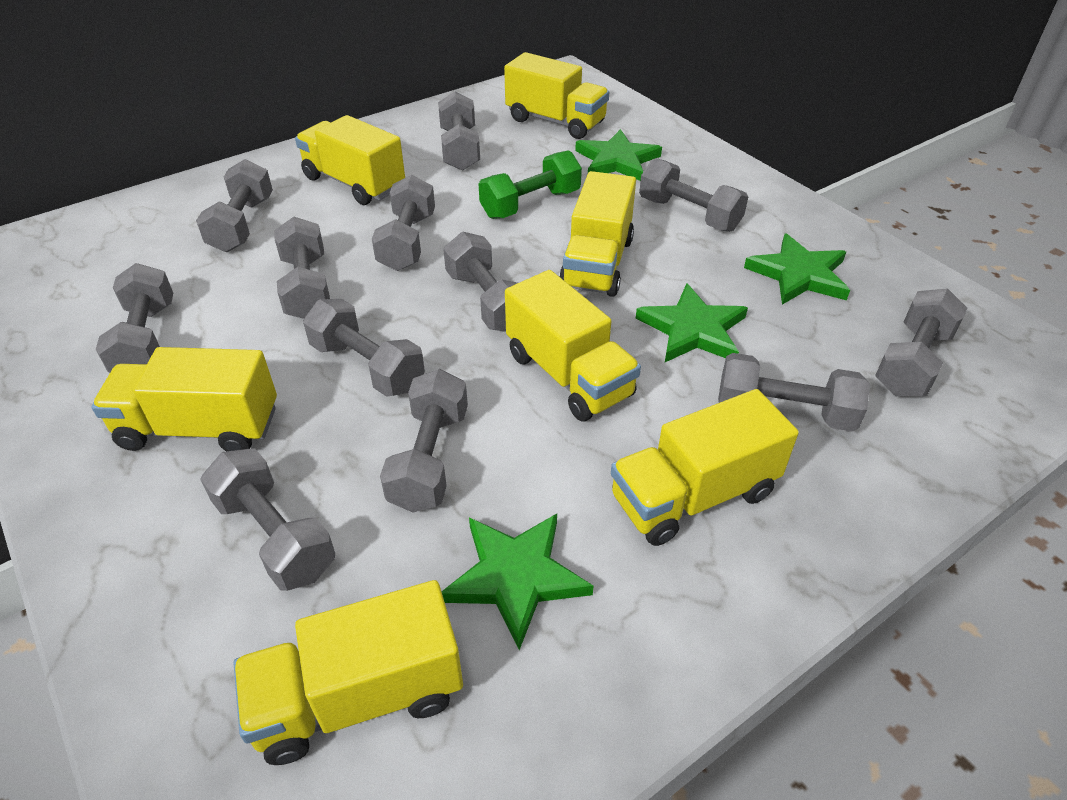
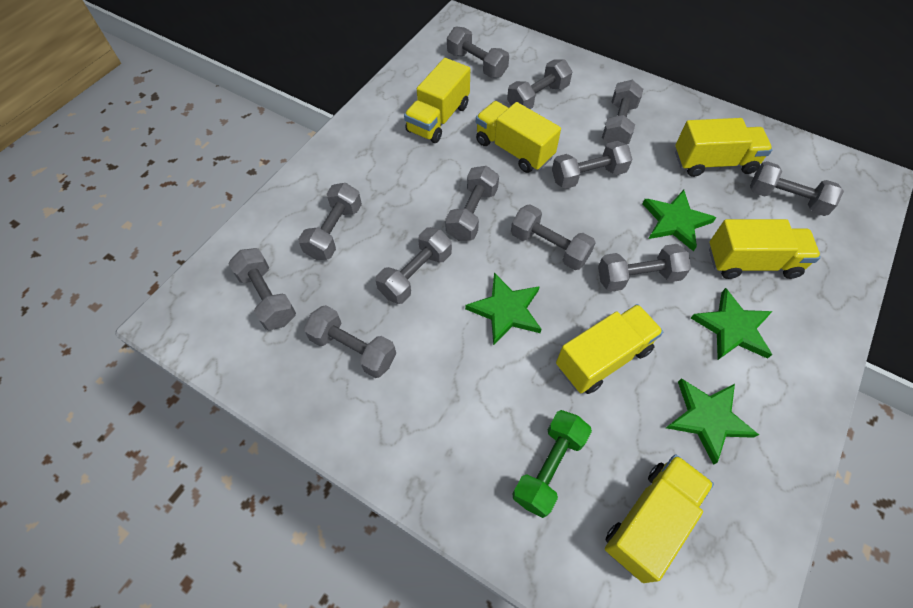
yellow truck: [92,347,277,451] [234,580,463,765] [295,115,405,205] [504,52,609,139] [505,270,641,422] [559,171,636,297] [611,389,799,546] = 7 -> [404,58,470,143] [476,101,561,173] [556,304,663,394] [605,455,714,583] [675,118,772,177] [709,219,821,279] = 6

